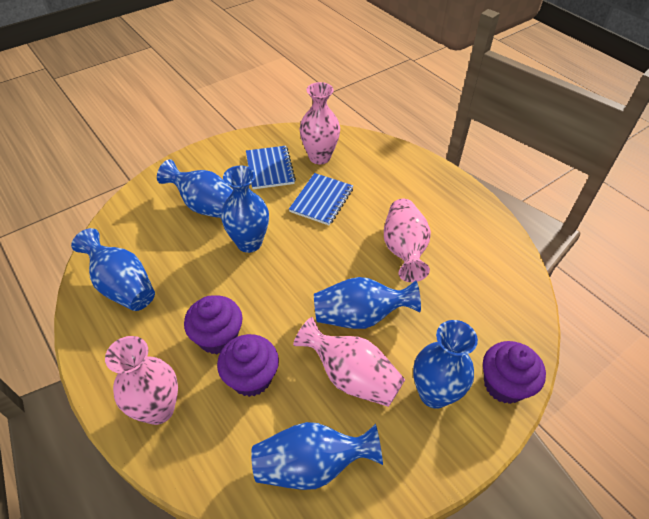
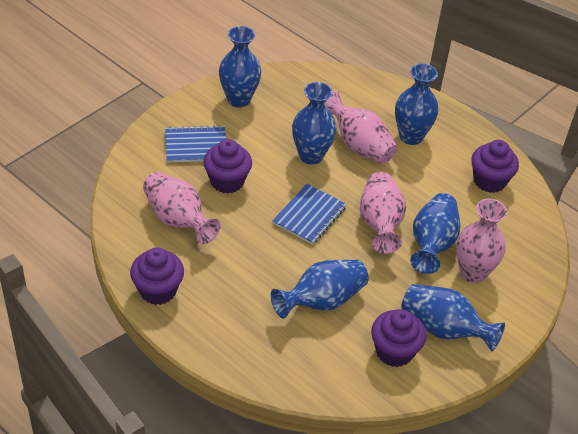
purple cupcake: [184,295,243,355] [217,334,279,397] [483,341,546,404] = 3 -> [130,248,184,305] [203,139,252,194] [371,309,426,367] [471,140,519,193] = 4

